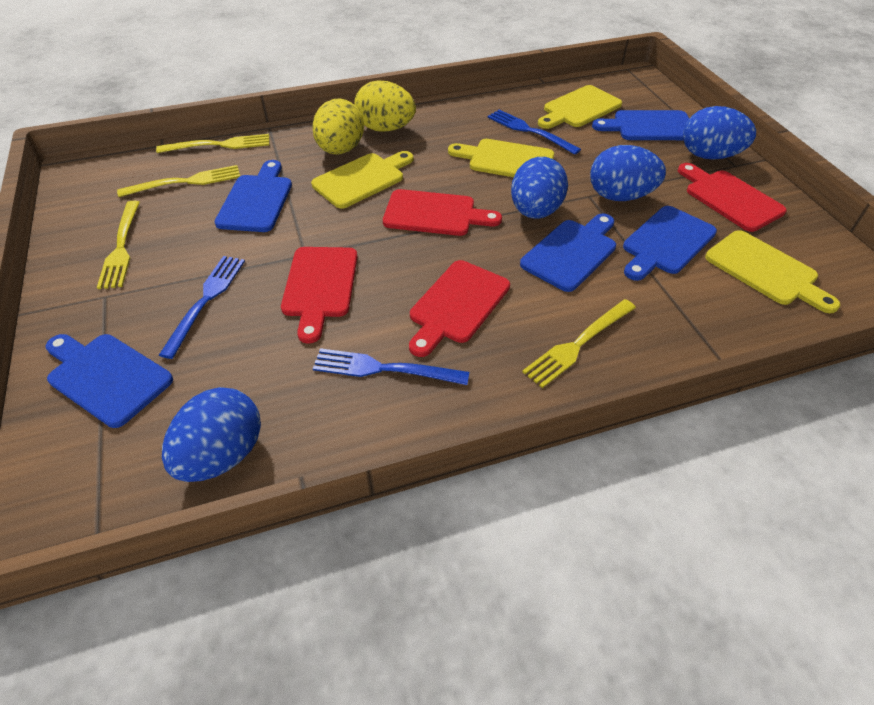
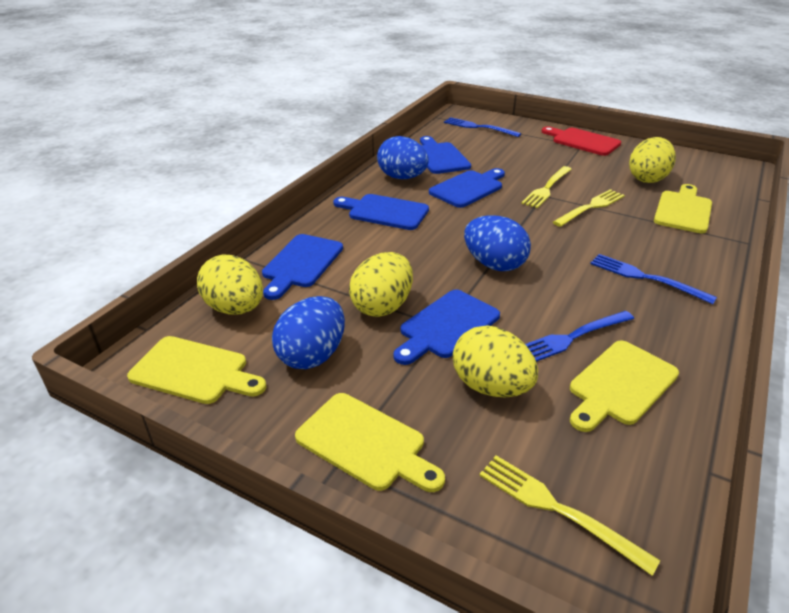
blue egg: [162,387,261,482] [511,157,568,219] [590,145,666,201] [683,106,756,160] = 4 -> [272,296,345,369] [377,136,429,179] [464,215,531,271] = 3
red cutting board: [281,247,357,344] [383,189,502,236] [409,260,510,357] [678,163,787,232] = 4 -> [542,127,621,156] = 1
yellow egg: [312,98,364,155] [354,81,416,132] = 2 -> [197,255,263,315] [349,252,413,317] [453,325,538,398] [629,137,676,183] = 4
yellow fork: [97,201,140,289] [117,165,240,197] [156,134,269,153] [522,299,636,388] = 4 -> [479,455,661,576] [521,166,572,208] [553,189,625,227] = 3

